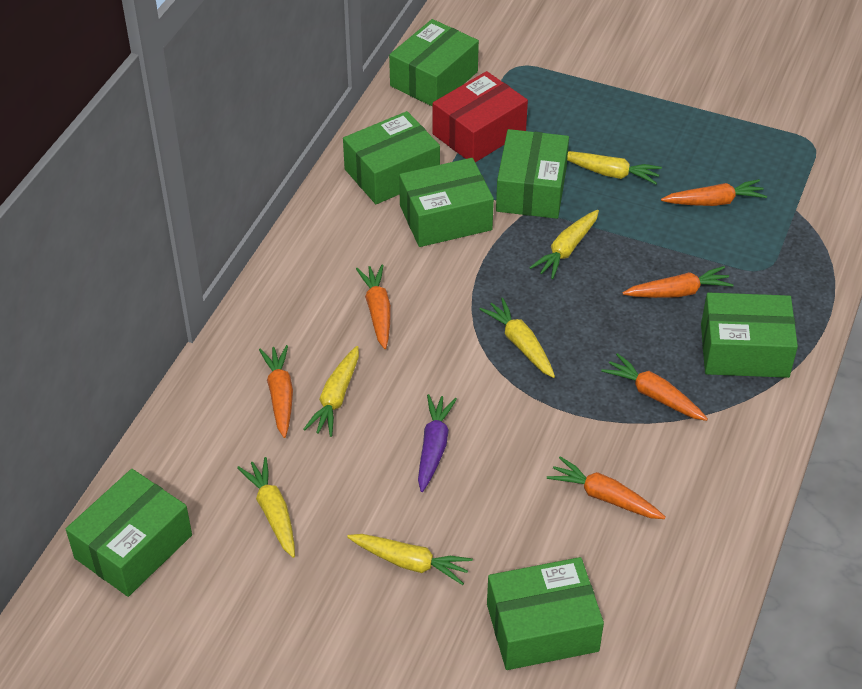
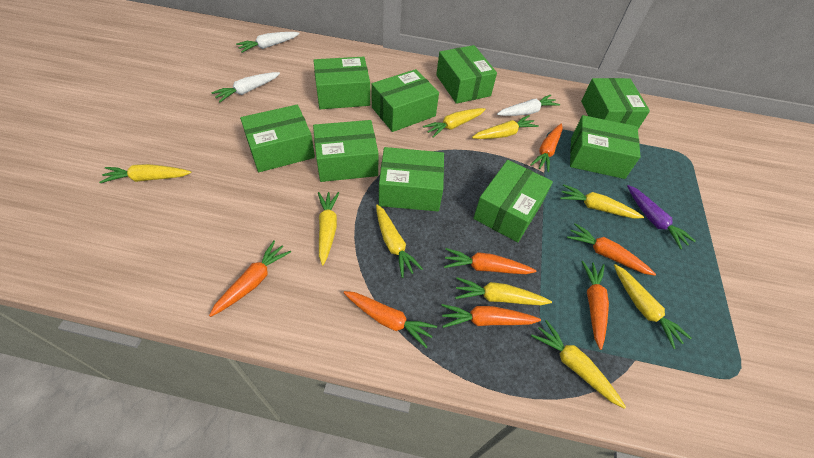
green box: [66,469,192,597] [343,111,440,204] [389,19,479,107] [399,158,494,247] [487,557,604,670] [496,129,569,219] [701,292,798,378] = 7 -> [240,105,315,172] [313,57,370,109] [313,120,378,182] [371,69,439,132] [379,147,444,211] [436,45,497,104] [473,160,553,242] [570,115,641,179] [581,78,650,129] = 9
orange carrot: [259,345,293,438] [356,265,391,349] [547,456,666,519] [601,353,708,421] [623,266,734,298] [661,179,767,206] = 6 -> [209,240,291,317] [343,291,437,348] [441,304,541,328] [444,248,537,274] [530,124,563,172] [567,223,656,276] [581,261,609,350] = 7
red box: [433,71,528,162] = 1 -> none = 0
white carrot: none = 0 -> [211,72,280,103] [236,32,300,53] [497,95,560,116] = 3
yellow carrot: [237,457,295,558] [303,346,359,437] [347,534,473,585] [479,298,555,378] [529,210,599,279] [567,151,662,185] = 6 -> [99,164,192,183] [318,192,339,265] [376,204,423,278] [423,108,486,138] [455,277,552,305] [472,115,539,139] [531,320,626,409] [560,184,644,219] [614,264,692,349] = 9

